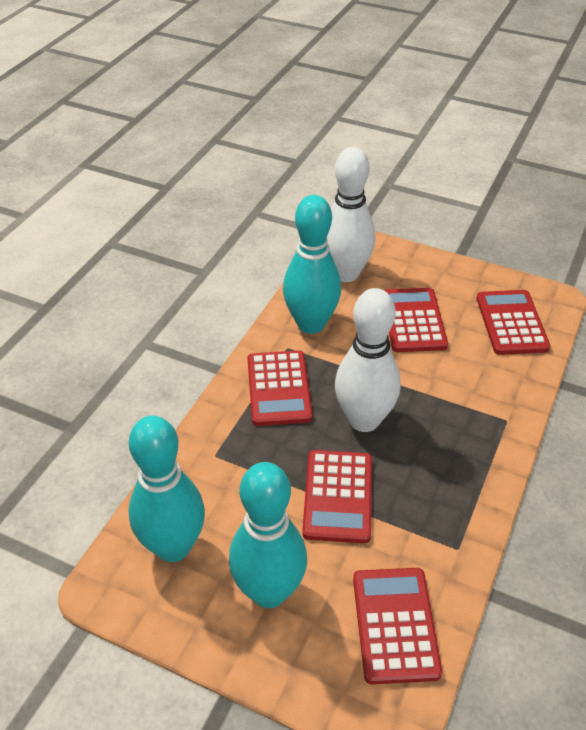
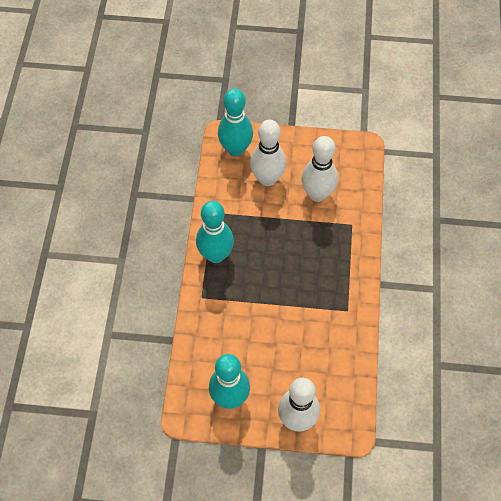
red calculator: [247,350,313,426] [302,450,372,543] [353,568,442,684] [384,288,448,352] [476,290,550,355] = 5 -> none = 0
white bowling pin: [327,147,375,282] [335,288,401,432] = 2 -> [250,120,286,186] [278,378,320,432] [301,136,338,202] = 3

